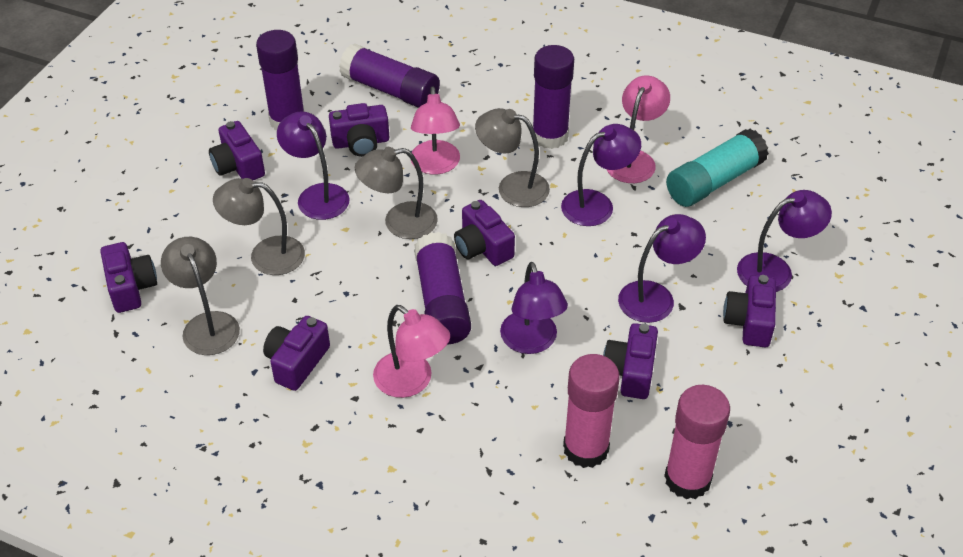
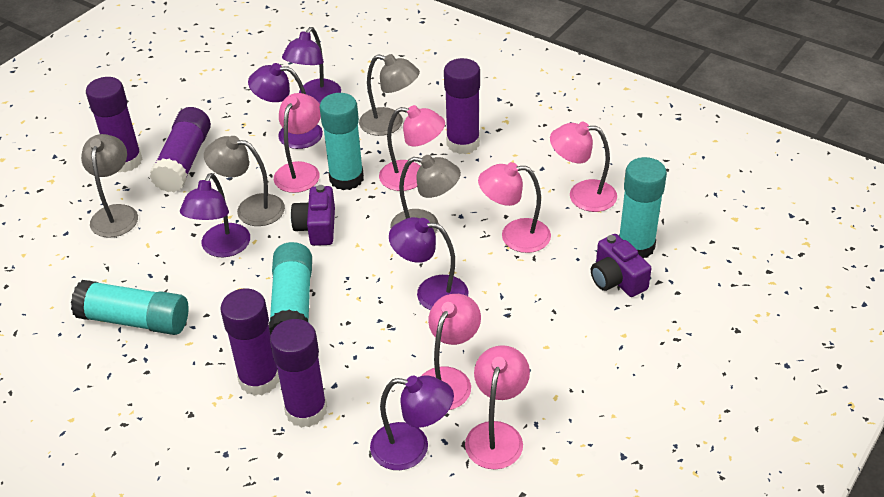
pink glue stick: [563,354,620,468] [664,385,730,499] = 2 -> none = 0
pink lamp: [373,305,450,398] [411,86,460,175] [607,75,670,183] = 3 -> [274,93,321,193] [379,105,445,191] [421,294,481,410] [465,345,530,469] [478,162,551,253] [550,122,617,212] = 6
purple camera: [100,242,157,313] [209,121,265,180] [263,316,330,391] [329,103,389,157] [454,200,515,266] [603,323,658,399] [723,275,776,347] = 7 -> [291,185,335,246] [591,234,652,297] = 2
purple glue stick: [256,30,305,130] [339,43,440,108] [414,232,471,345] [533,45,574,149] = 4 -> [86,77,142,172] [149,107,211,192] [220,289,279,396] [270,319,327,428] [444,58,480,154] = 5
turquoise glue stick: [666,129,769,207] = 1 -> [71,280,189,335] [269,242,312,335] [320,93,364,190] [619,157,667,258] = 4

